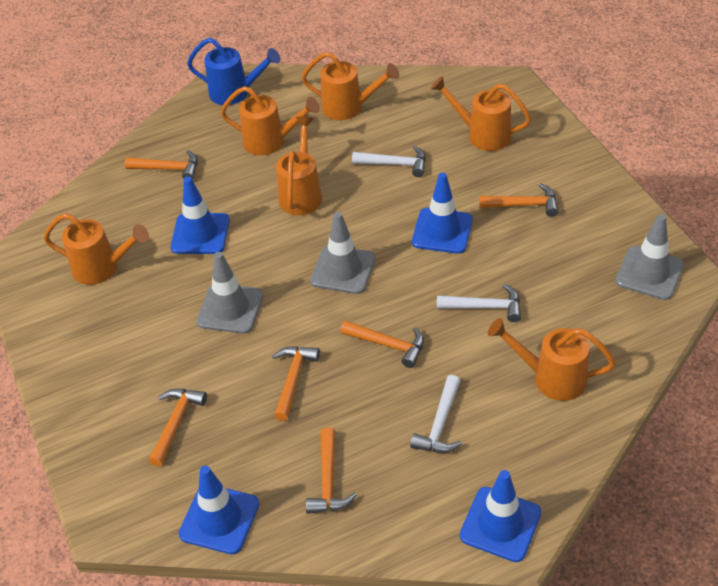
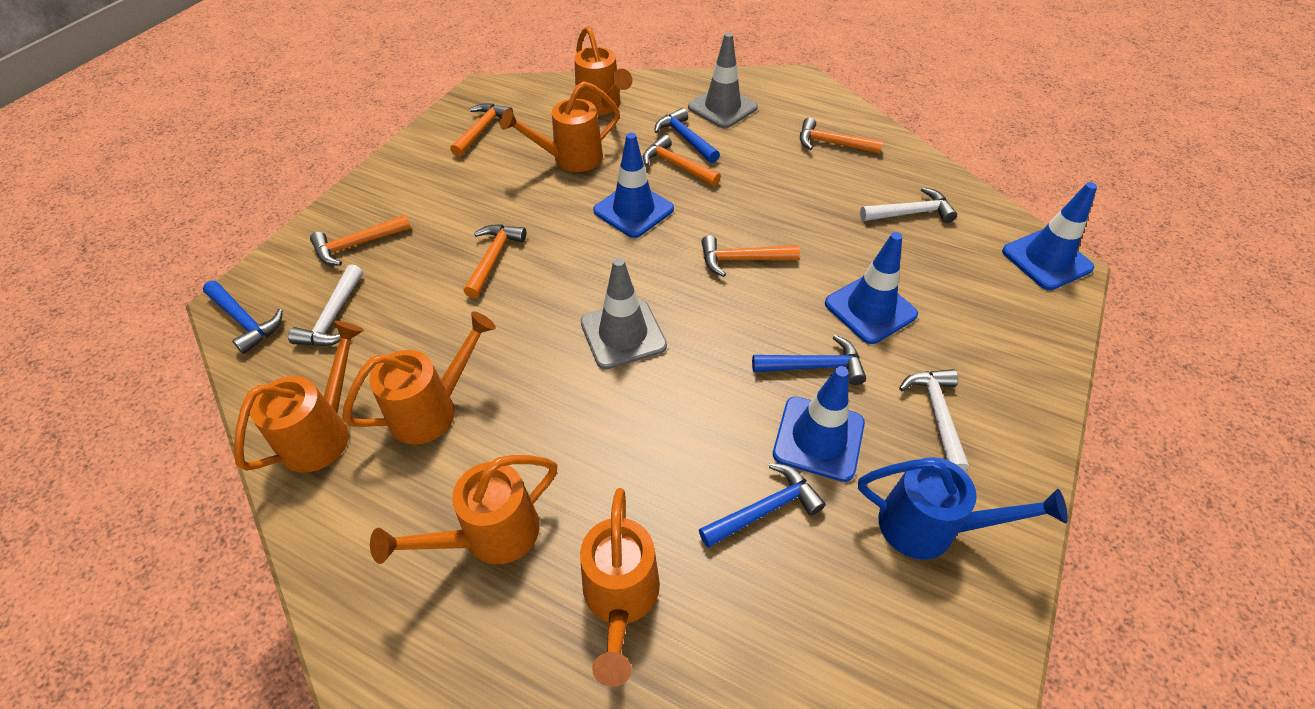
blue hammer: none = 0 -> [203,281,283,354] [655,108,720,163] [699,463,826,548] [752,335,866,385] = 4
grey traffic cone: [197,252,263,334] [310,212,375,294] [615,214,684,300] = 3 -> [581,258,667,369] [688,32,758,128] = 2

